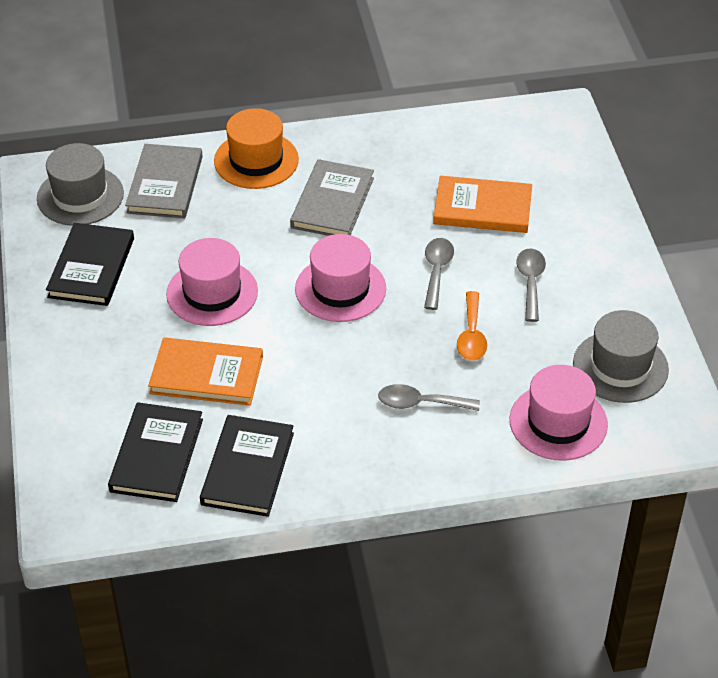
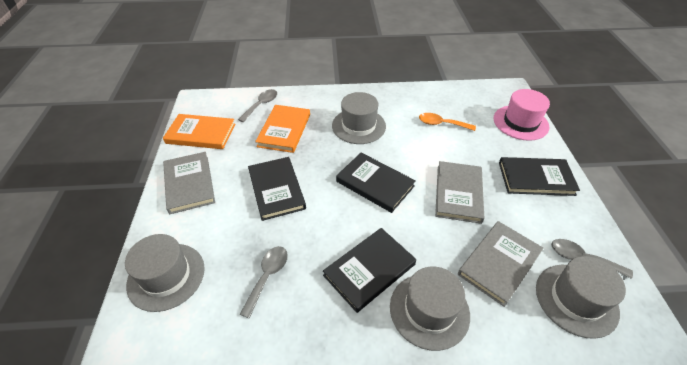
black book: [46,223,134,306] [108,402,203,502] [200,415,294,517] = 3 -> [248,157,306,221] [323,228,416,313] [336,153,416,213] [499,157,580,196] = 4
grey book: [125,144,203,218] [290,159,374,236] = 2 -> [163,152,215,214] [435,161,484,224] [458,221,543,307] = 3
grey hat: [37,143,124,226] [573,310,669,403] = 2 -> [125,234,205,312] [332,92,386,144] [390,266,470,351] [536,256,626,339] = 4
orange hat: [214,108,299,189] = 1 -> none = 0
pink hat: [166,238,258,326] [295,234,386,322] [510,365,608,461] = 3 -> [493,89,550,141] = 1

